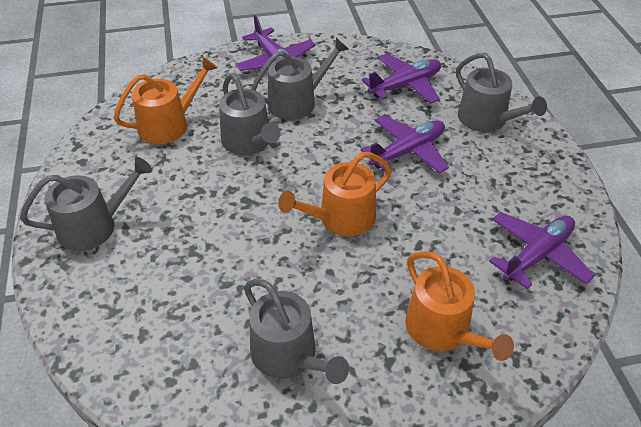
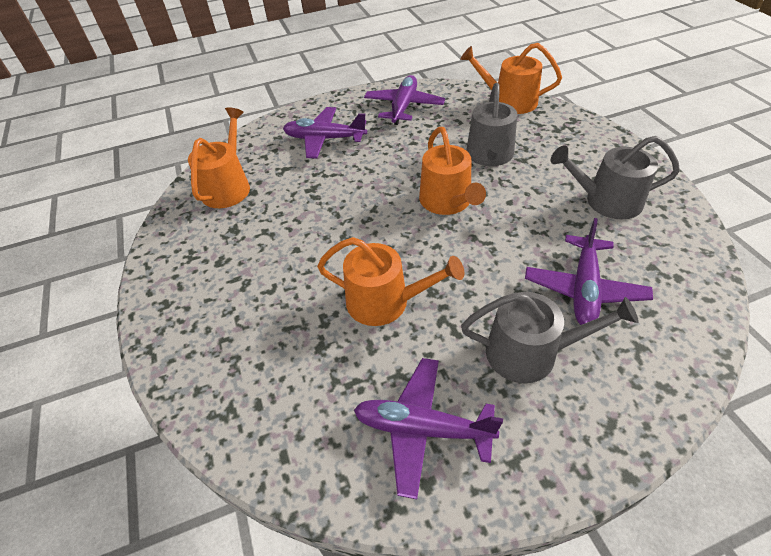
grey watering can: [20,157,152,251] [219,73,281,155] [244,279,349,384] [251,38,348,120] [456,53,547,132] = 5 -> [461,292,639,383] [466,83,517,166] [551,136,680,219] = 3
orange watering can: [113,57,217,144] [278,152,392,236] [405,251,514,361] = 3 -> [188,107,250,208] [317,237,464,326] [419,127,486,215] [460,43,562,114] = 4

